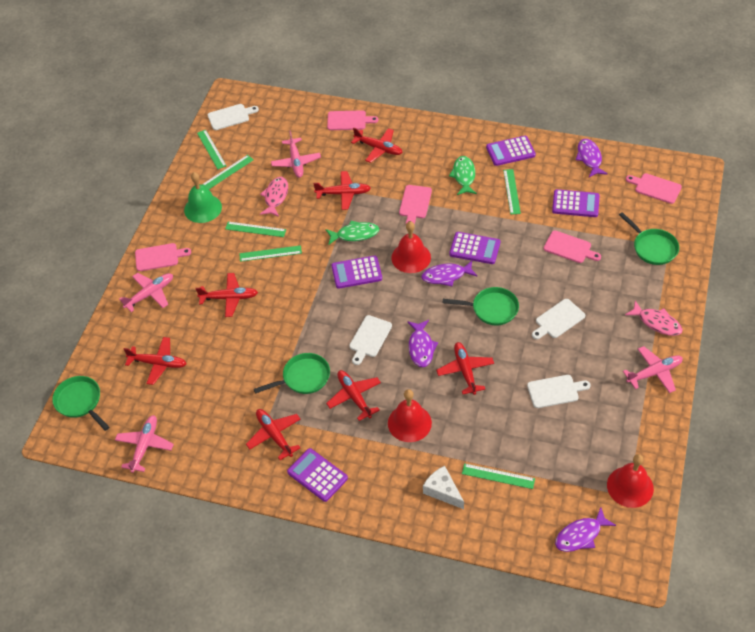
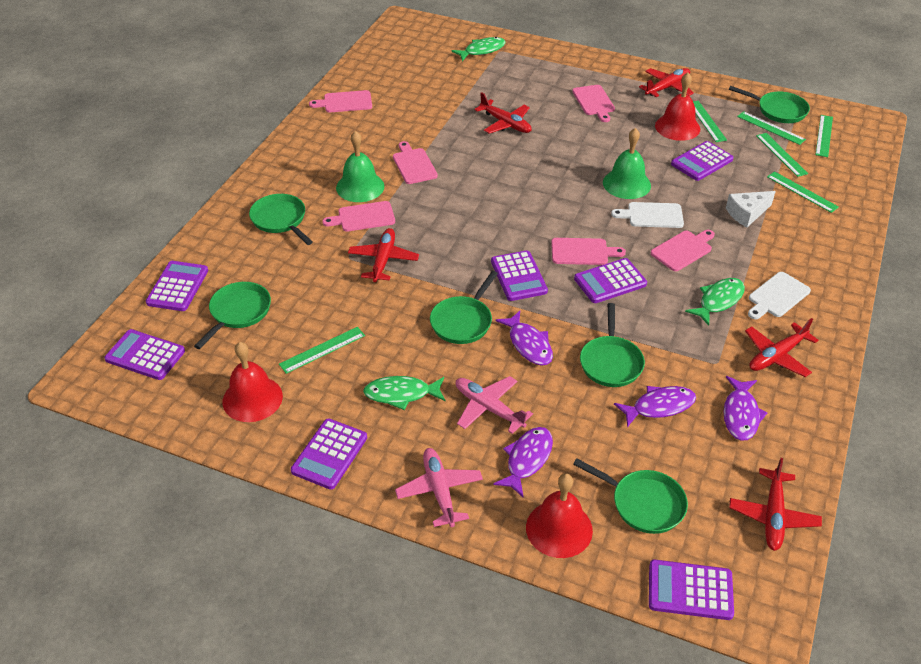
green bell: [184,172,222,223] = 1 -> [336,131,384,202] [603,128,651,199] = 2
green fish: [326,221,379,245] [449,156,477,195] = 2 -> [363,376,445,410] [451,37,506,61] [685,278,745,326] = 3
green pan: [52,376,109,431] [254,353,330,394] [443,287,519,325] [619,212,679,265] = 4 -> [194,282,271,349] [249,194,313,245] [430,271,498,344] [573,459,688,534] [580,303,645,387] [729,86,810,123] = 6
pink cutting board: [135,243,191,271] [327,110,379,130] [399,185,432,225] [544,231,601,263] [626,173,682,204] = 5 -> [309,90,372,113] [322,201,395,232] [393,141,438,184] [551,238,626,265] [572,85,615,122] [651,230,715,271] = 6
pink fish: [260,177,288,217] [625,300,683,336] = 2 -> none = 0
pink plane: [115,415,174,473] [119,273,173,312] [271,130,321,178] [623,346,683,393] = 4 -> [395,448,483,527] [456,376,533,434] = 2
purple calculator: [287,448,348,502] [332,255,382,289] [449,232,500,264] [486,136,536,166] [552,189,600,217] = 5 -> [105,329,185,380] [146,261,208,311] [291,418,367,490] [491,251,548,301] [574,258,647,303] [649,560,734,620] [671,141,733,181] = 7
red plane: [124,337,187,385] [196,273,258,317] [246,409,301,460] [313,171,371,210] [326,370,381,421] [351,128,403,163] [436,342,494,395] = 7 -> [348,228,419,282] [474,92,531,134] [639,68,694,97] [729,458,822,551] [745,318,819,377] = 5
white cutting board: [208,104,259,130] [349,315,392,365] [527,375,591,408] [532,299,585,339] = 4 -> [611,202,684,228] [748,272,811,319] = 2

